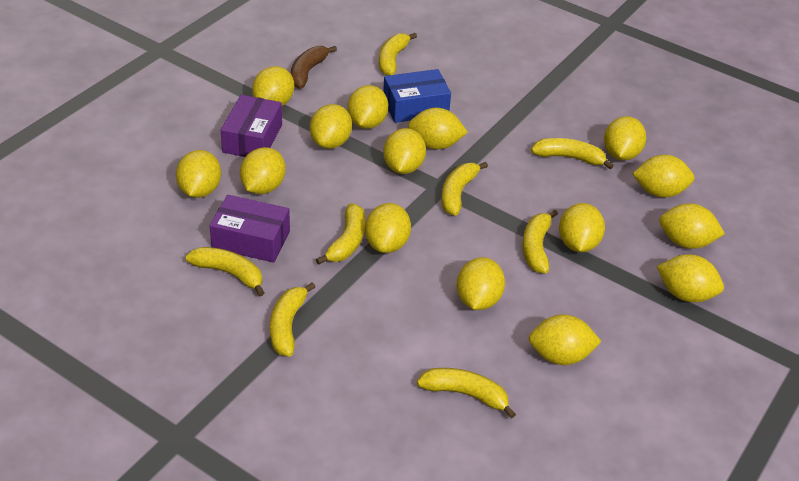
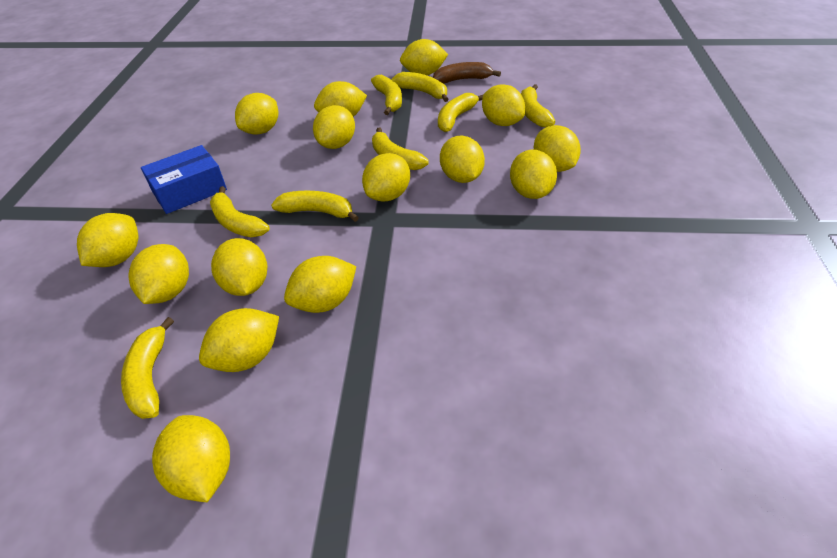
purple box: [210,195,290,263] [221,95,282,157] = 2 -> none = 0

